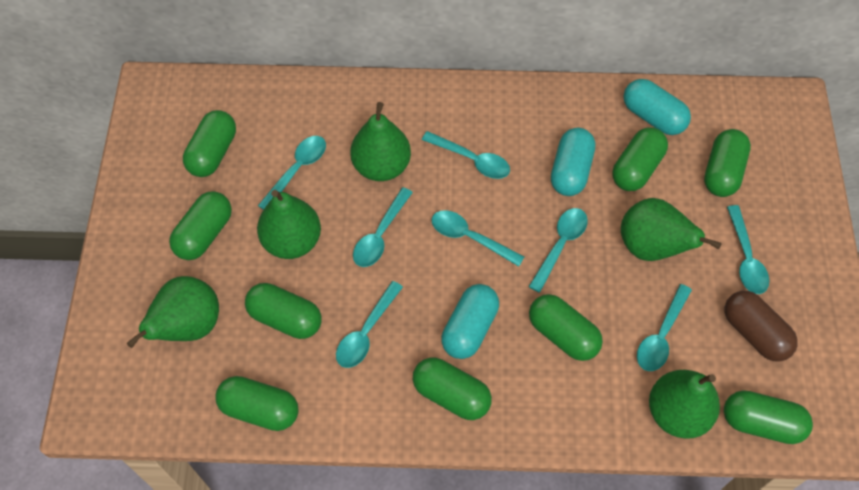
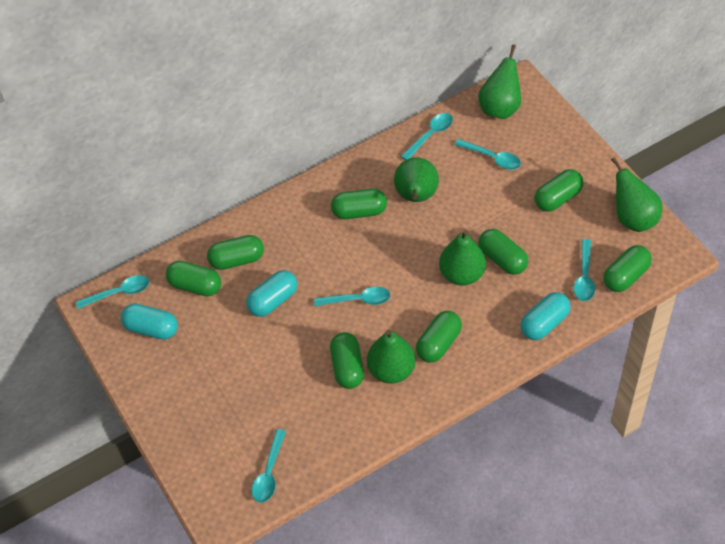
brown capsule: [724,291,798,362] = 1 -> none = 0
green capsule: [169,191,232,260] [183,110,236,177] [216,376,299,431] [245,283,322,339] [413,358,492,420] [529,294,603,361] [612,127,668,191] [704,129,751,197] [724,390,813,444] = 9 -> [166,261,221,297] [207,235,264,270] [330,332,364,389] [331,189,387,219] [416,311,462,363] [479,229,528,275] [535,169,584,212] [603,245,652,292] = 8
turquoise spoon: [258,136,326,210] [336,281,403,368] [353,187,413,267] [422,131,510,179] [432,210,524,267] [529,208,588,293] [637,284,692,371] [727,205,769,294] = 8 -> [76,275,149,309] [252,429,286,502] [314,287,391,306] [401,113,453,160] [455,139,521,170] [573,239,595,301] = 6

